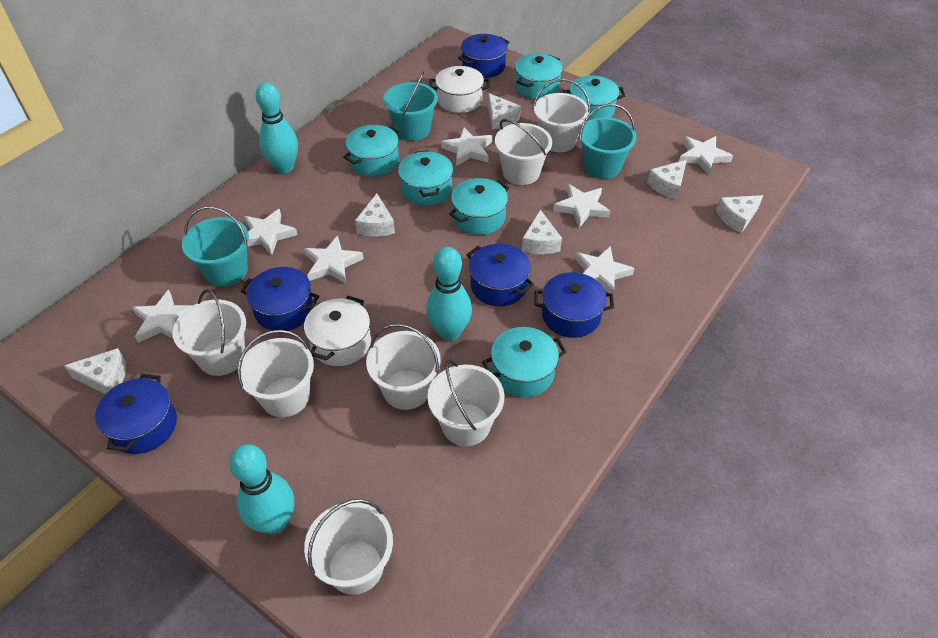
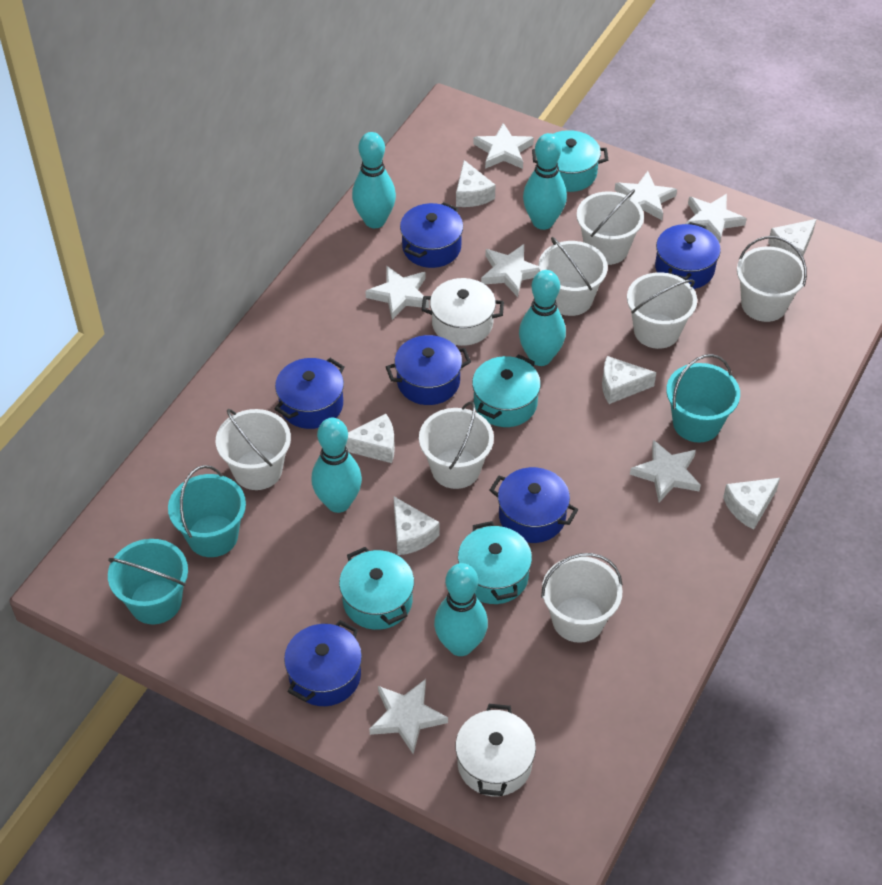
blue pot: [95,374,177,454] [240,267,319,331] [458,34,509,78] [466,244,534,306] [534,272,614,338] = 5 -> [275,358,345,429] [284,620,362,706] [386,335,471,405] [400,202,463,268] [489,467,578,543] [655,222,721,289] = 6
turquoise bowling pin: [229,444,294,534] [255,82,298,174] [426,247,472,341] = 3 -> [311,418,362,513] [352,132,396,228] [434,563,488,656] [519,270,566,366] [523,133,567,230] = 5
turquoise pot: [343,125,401,177] [398,150,453,206] [449,178,509,235] [482,327,566,398] [515,53,563,99] [563,76,625,121] = 6 -> [339,547,414,630] [458,521,532,604] [472,354,541,427] [532,130,608,192] = 4

